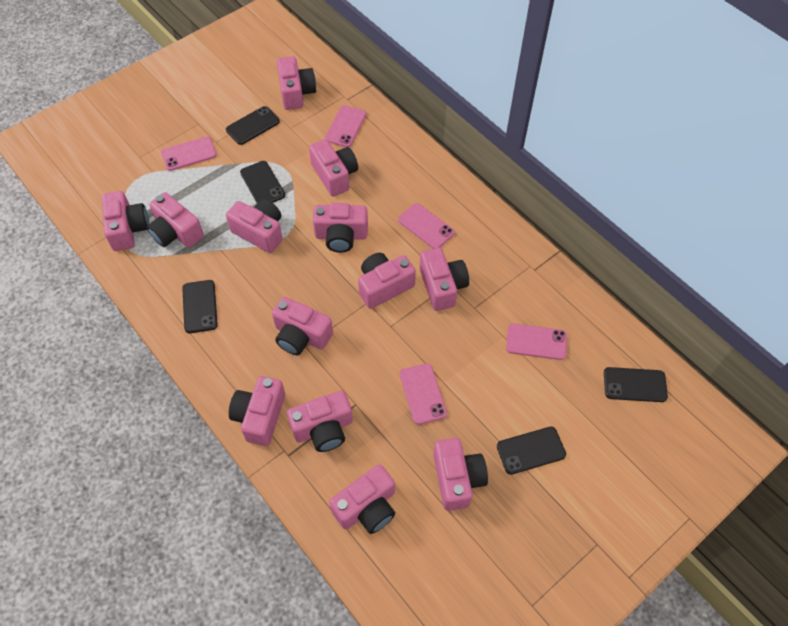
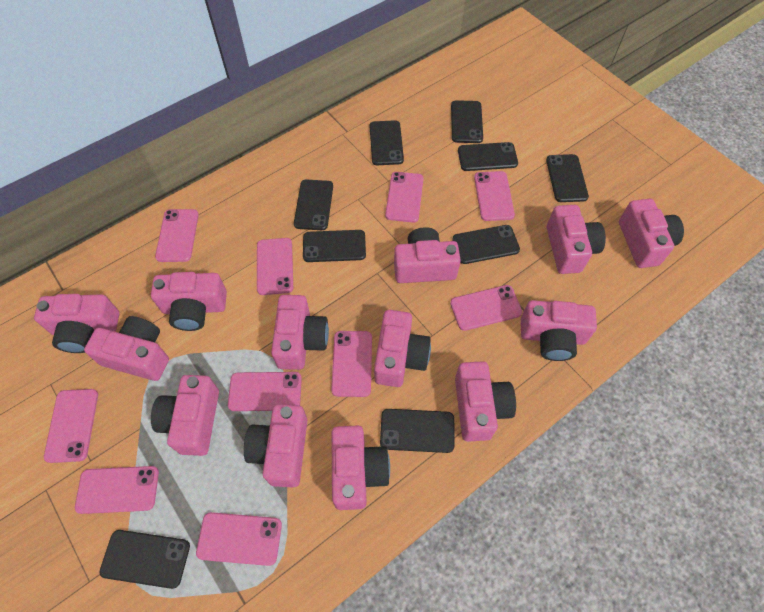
black phone: [182,280,218,333] [226,106,280,145] [240,161,285,203] [497,427,566,475] [604,367,668,402] = 5 -> [99,530,190,589] [294,179,333,230] [303,230,366,262] [370,120,404,165] [380,409,455,453] [451,100,483,143] [452,225,520,264] [458,142,518,171] [546,154,589,202] = 9
pink phone: [161,136,217,171] [325,105,366,147] [398,203,455,249] [400,363,447,425] [506,323,567,360] = 5 -> [44,389,98,463] [75,466,159,514] [155,209,199,262] [196,512,282,566] [228,372,302,411] [257,238,293,295] [331,331,372,397] [385,172,423,223] [450,285,522,331] [474,171,515,221] = 10

